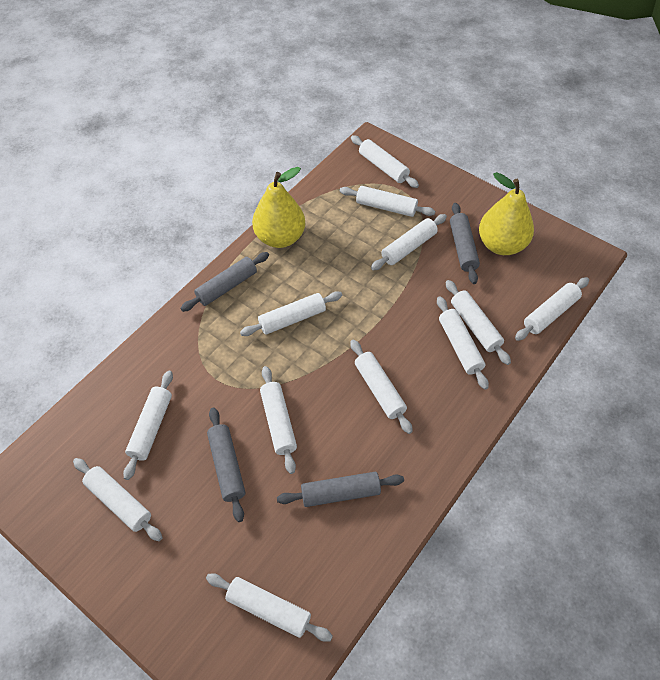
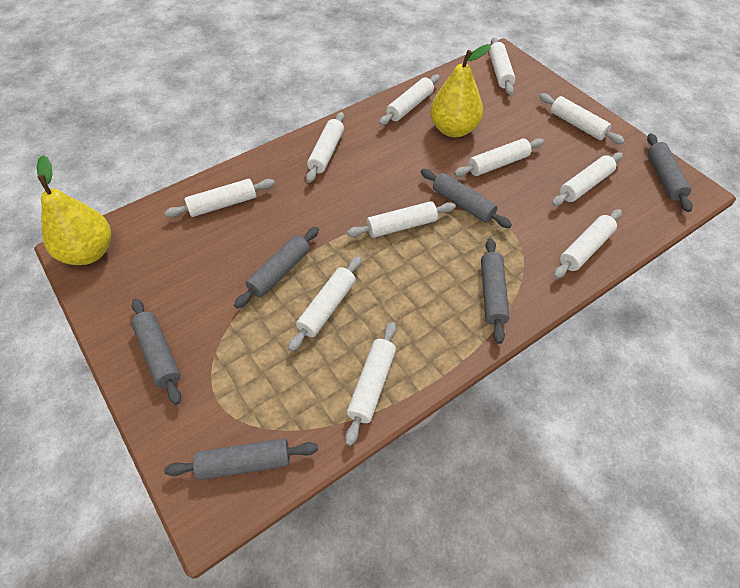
grey rolling pin: [180,252,269,312] [207,408,245,522] [277,472,404,507] [450,203,480,284] = 4 -> [131,298,181,405] [164,438,318,480] [234,227,319,309] [421,169,512,228] [481,238,510,344] [647,133,693,212] = 6
white rolling pin: [73,458,163,541] [123,371,173,480] [206,574,333,642] [240,291,342,336] [260,366,297,474] [340,186,435,217] [350,340,413,434] [351,135,419,188] [371,214,447,270] [437,296,489,390] [446,280,511,365] [515,277,589,341] = 12 -> [164,179,275,217] [288,256,361,352] [306,112,344,183] [345,322,396,446] [347,201,456,238] [379,75,440,125] [454,138,544,177] [489,37,515,95] [539,93,625,144] [552,152,623,206] [554,209,622,279] = 11

